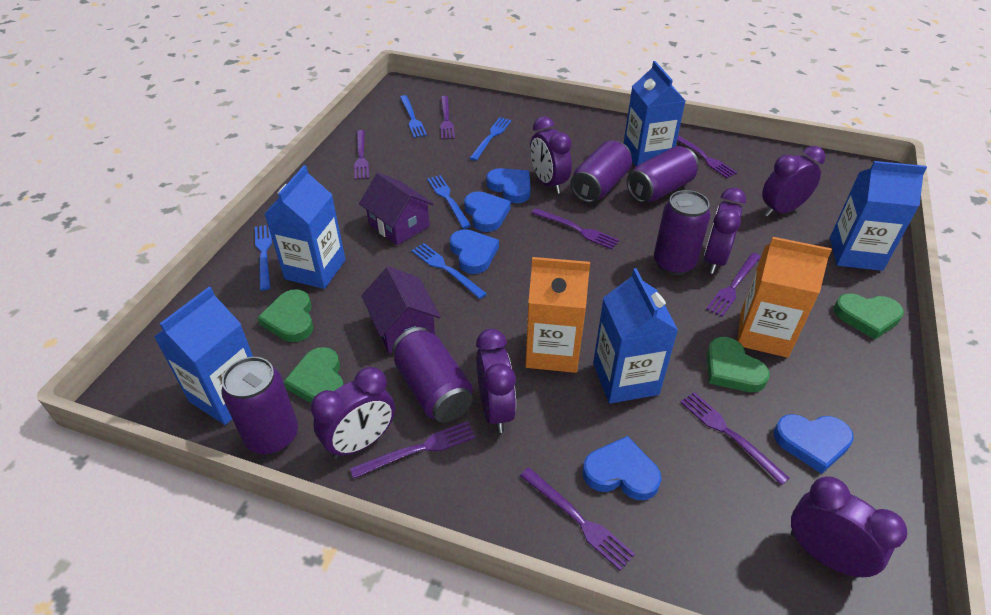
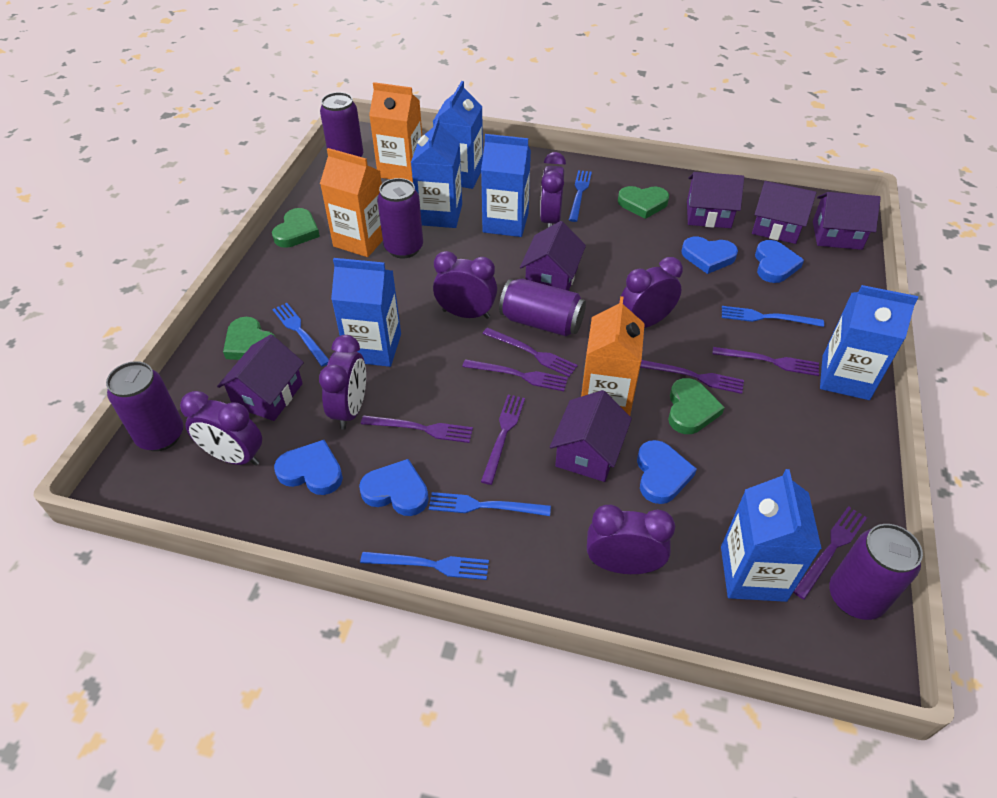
blue carton: [154,287,253,425] [265,165,346,289] [593,268,678,404] [624,61,686,167] [830,161,927,271] = 5 -> [331,258,401,367] [411,117,462,228] [433,81,483,189] [481,134,531,237] [721,469,822,602] [820,285,918,400] = 6
orange carton: [525,257,590,373] [737,237,832,358] = 2 -> [320,148,383,257] [369,82,422,183] [581,296,645,416] = 3
purple fork: [350,421,476,479] [354,130,369,180] [440,96,455,139] [520,468,635,571] [531,208,619,249] [677,135,737,178] [680,392,790,485] [706,253,761,317] = 8 -> [361,416,473,443] [462,359,568,391] [481,395,525,485] [483,327,578,377] [640,360,744,394] [712,347,819,376] [793,506,867,600] = 7
purple house: [359,172,434,245] [361,266,441,354] = 2 -> [217,334,304,421] [520,221,586,291] [550,390,632,482] [687,172,744,228] [752,181,817,244] [813,192,881,250] = 6

